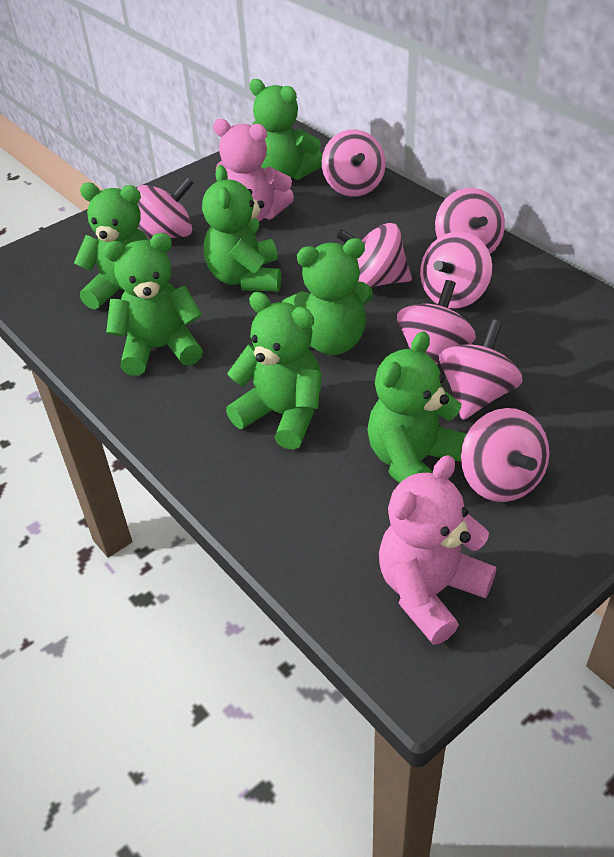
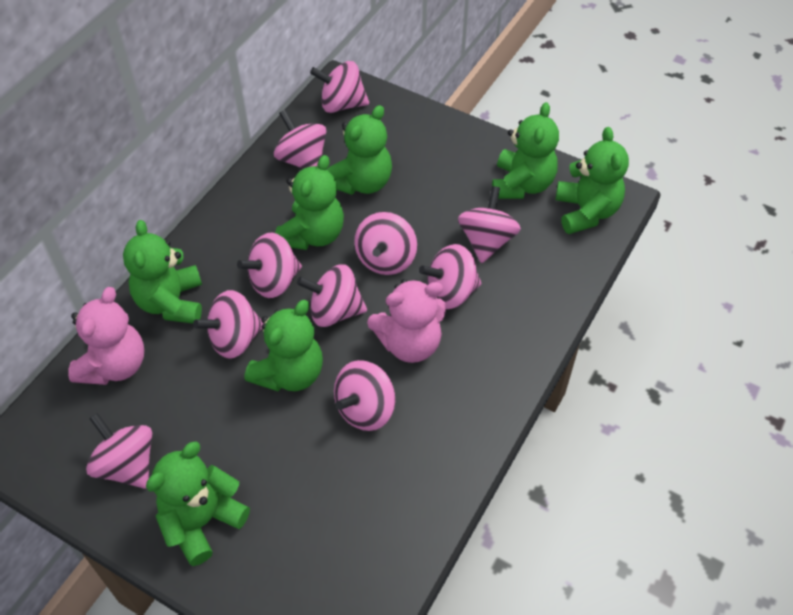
pink spinning top: [137,177,193,240] [322,130,386,197] [337,223,412,288] [397,280,476,365] [420,231,492,308] [435,188,505,254] [439,319,523,420] [461,408,549,502] = 8 -> [86,413,152,489] [193,290,264,359] [237,232,302,298] [274,109,326,169] [297,264,367,327] [310,61,369,113] [334,360,395,431] [354,212,417,275] [419,244,481,309] [458,186,521,263] = 10

